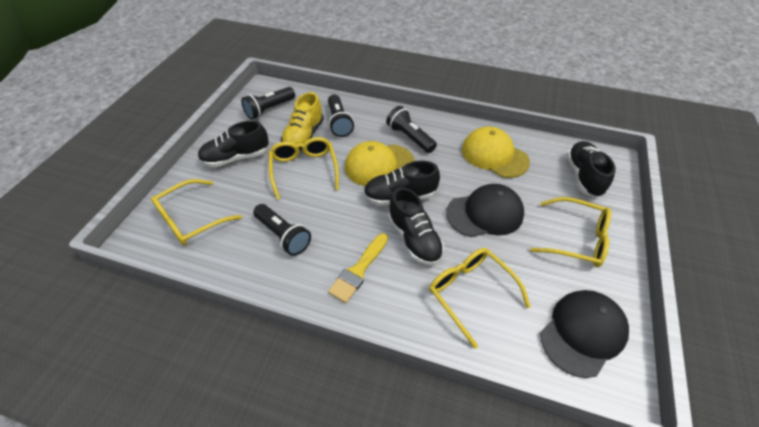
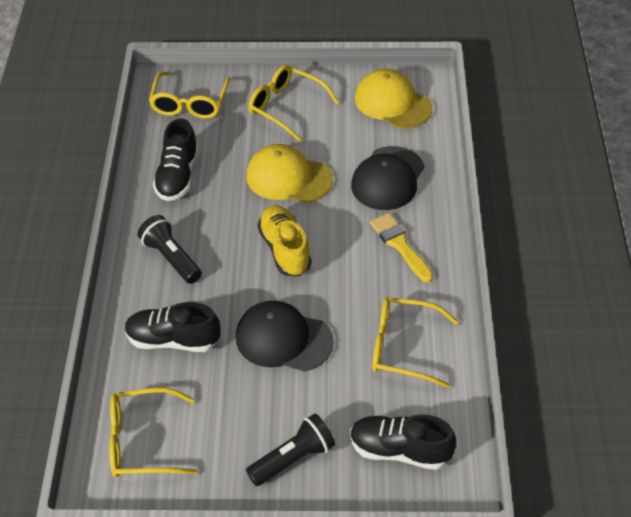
black flashlight: [241,87,295,120] [253,204,311,256] [328,95,354,137] [386,106,437,153] = 4 -> [138,215,202,284] [246,413,335,486] = 2
black shoe: [198,121,269,168] [363,160,440,206] [388,187,444,266] [567,141,616,197] = 4 -> [125,302,221,352] [153,118,199,201] [350,414,457,470] = 3

